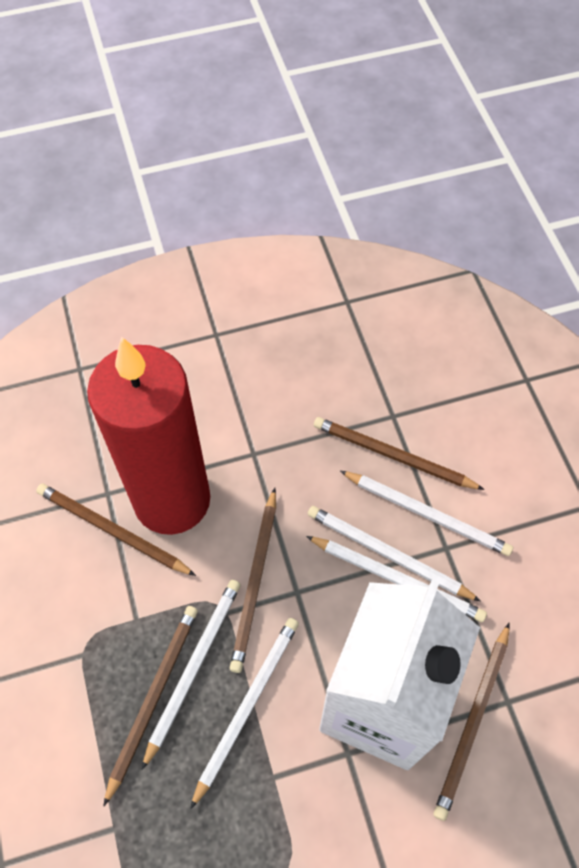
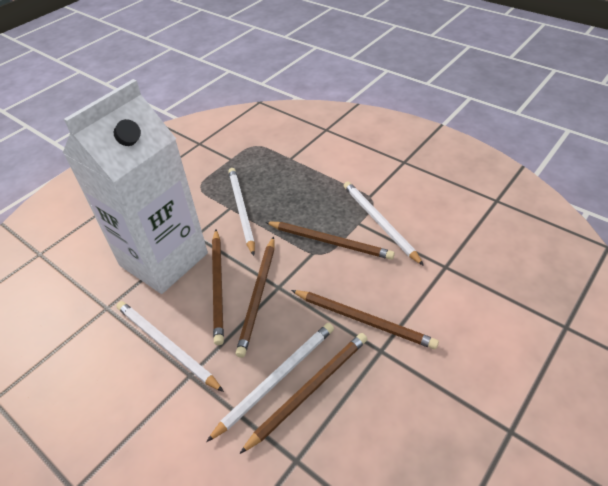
red candle: [87,337,210,535] = 1 -> none = 0
white pencil: [142,580,241,770] [190,618,299,809] [306,536,487,622] [308,506,481,601] [340,471,513,556] = 5 -> [117,301,224,392] [206,323,334,442] [228,168,255,256] [343,181,424,266] = 4

